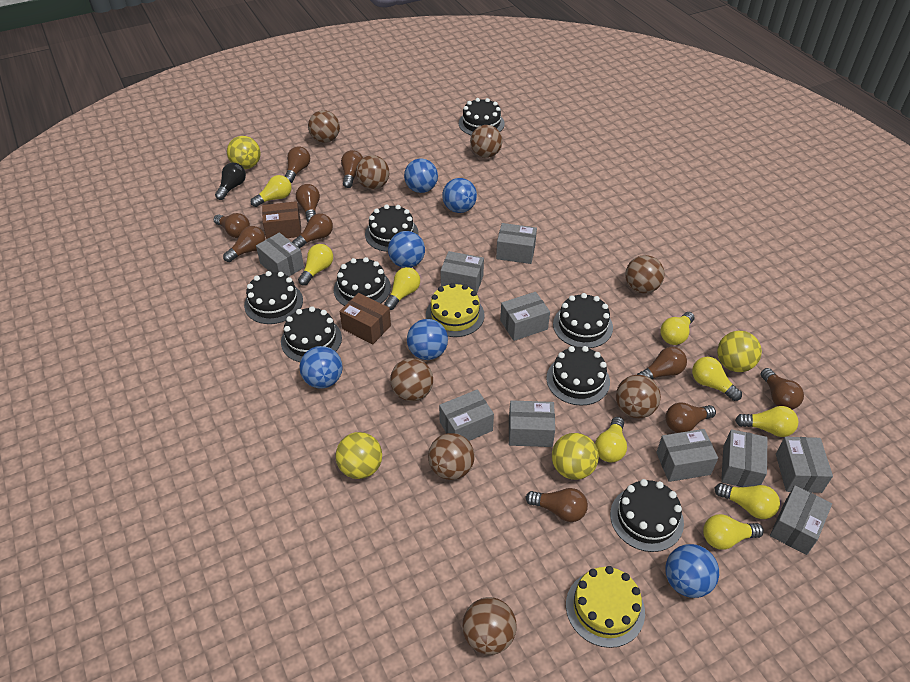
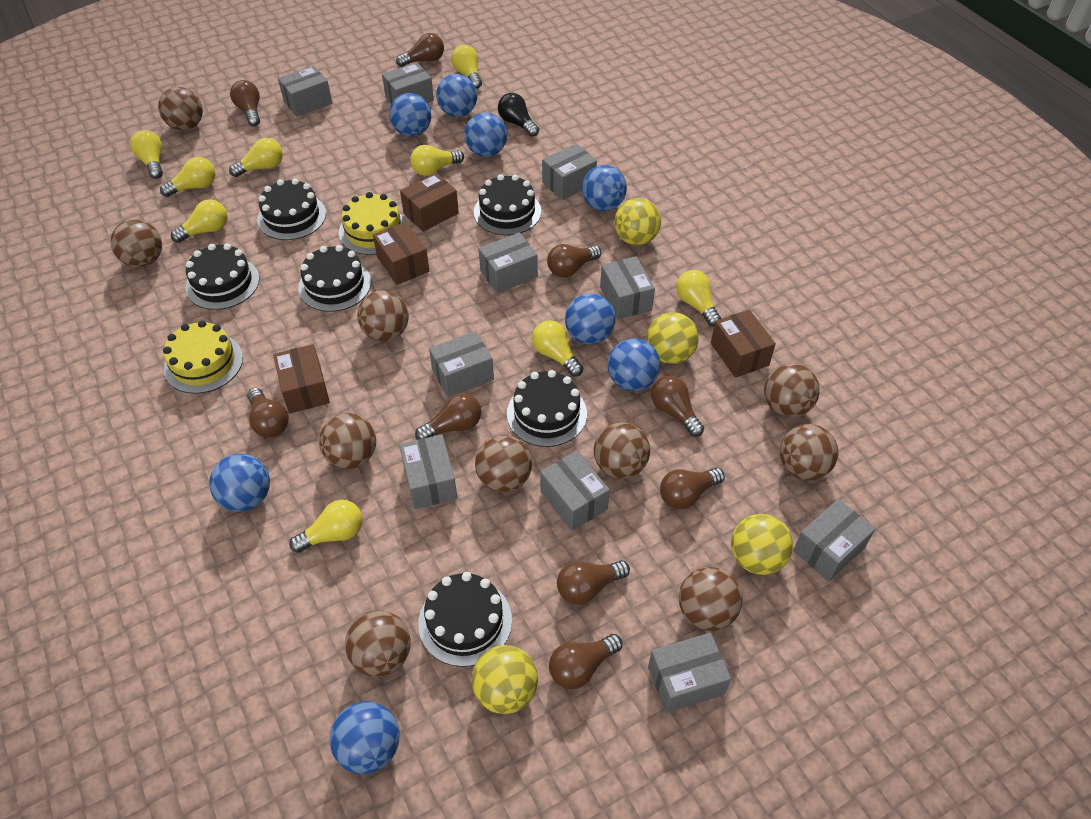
black cake: [244,271,303,324] [281,306,342,362] [334,257,391,306] [365,204,419,252] [459,98,505,135] [546,346,610,406] [553,293,613,348] [610,479,684,552] = 8 -> [186,243,259,310] [257,178,326,240] [298,245,371,312] [418,572,512,667] [474,174,541,235] [507,370,587,447] = 6
blue ball: [300,346,343,389] [388,231,425,268] [404,158,438,193] [407,319,448,360] [442,178,477,213] [665,544,719,598] = 6 -> [209,454,270,512] [330,701,399,774] [389,93,431,137] [436,74,477,117] [464,113,507,157] [565,294,616,344] [582,165,627,211] [608,338,660,391] = 8
brown ball: [308,110,340,143] [356,155,389,189] [390,358,433,401] [428,433,474,480] [462,597,516,655] [470,125,502,158] [616,375,661,419] [625,255,665,294] = 8 -> [110,219,162,267] [158,87,203,130] [319,413,376,469] [345,610,411,677] [357,290,409,341] [475,435,532,492] [594,422,650,479] [679,567,742,631] [764,363,820,417] [780,424,838,481] = 10
brown box: [262,201,302,239] [340,293,391,344] = 2 -> [273,344,330,413] [373,222,429,285] [400,173,459,232] [711,310,776,378] = 4
brown light bulb: [214,213,250,238] [223,226,265,262] [285,146,310,183] [292,213,333,249] [296,184,320,222] [341,150,363,188] [526,488,588,522] [637,347,687,379] [666,402,716,433] [761,368,804,410] = 10 -> [230,80,260,126] [247,388,288,438] [396,33,444,67] [415,393,481,439] [547,244,601,278] [549,634,622,689] [557,560,630,605] [651,376,704,437] [660,468,725,509] = 9

